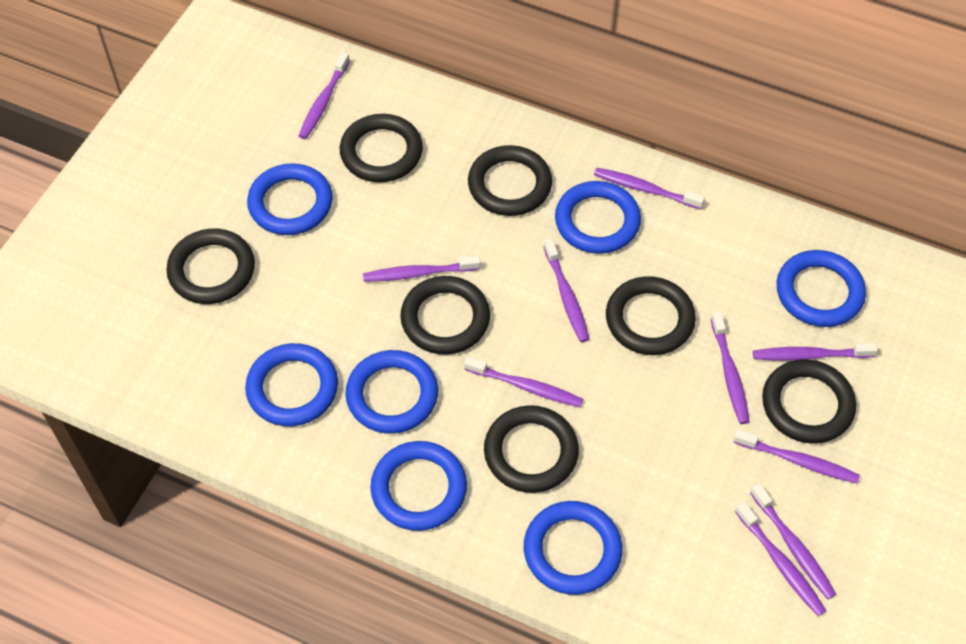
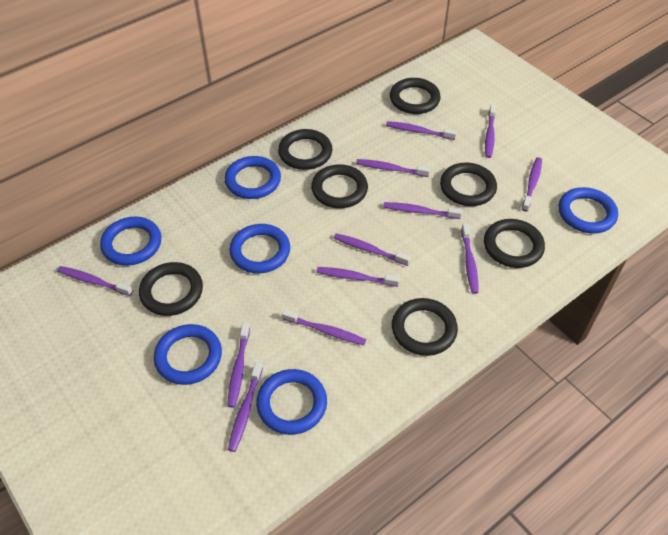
blue ring: [245,343,338,426] [247,163,333,235] [345,350,438,434] [370,441,467,531] [524,501,622,595] [555,181,641,254] [777,250,866,327] = 7 -> [100,217,161,266] [154,324,222,385] [225,156,281,199] [229,224,290,273] [256,369,327,435] [559,187,618,233] = 6
purple toothbrush: [298,52,350,139] [363,256,481,282] [464,356,583,407] [544,238,589,342] [594,168,705,209] [711,311,750,424] [734,429,860,484] [735,502,826,616] [750,483,836,599] [753,343,878,360] = 10 -> [57,266,133,296] [227,322,250,408] [228,362,263,452] [282,309,366,345] [316,267,400,287] [334,233,411,266] [356,159,430,177] [383,202,462,219] [386,121,457,140] [461,224,479,294] [485,104,496,158] [522,157,542,212] = 12

